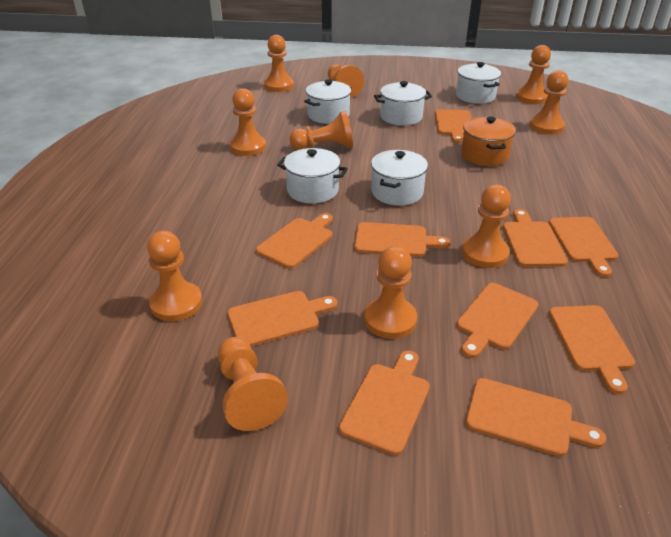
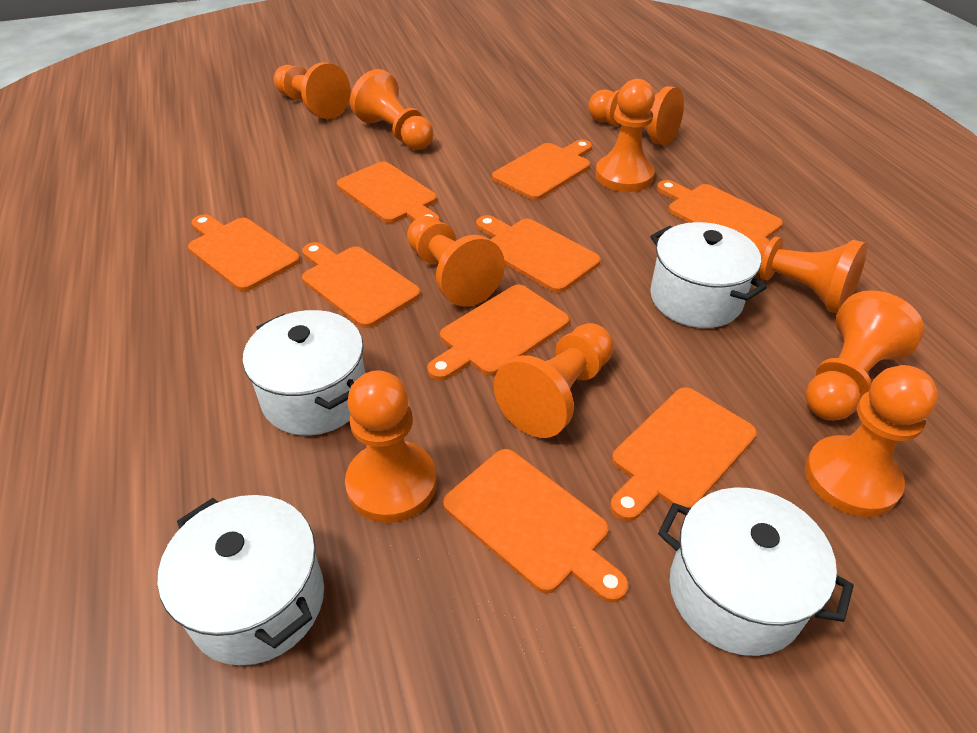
orange cutting board: [227,291,338,346] [256,213,333,269] [339,350,430,455] [354,222,450,257] [435,109,471,143] [456,283,539,358] [466,378,606,457] [503,209,568,267] [549,217,619,277] [549,305,635,394] = 10 -> [188,214,300,291] [302,242,421,328] [337,161,440,223] [427,284,569,381] [443,449,628,603] [476,215,601,293] [492,140,592,200] [610,387,757,521] [657,180,783,238] = 9
orange pot: [461,117,516,166] = 1 -> none = 0
white pot: [277,148,348,204] [304,80,352,124] [371,150,428,206] [374,81,432,126] [456,62,501,104] = 5 -> [158,495,324,665] [243,310,365,435] [650,222,767,328] [658,487,854,656] = 4

